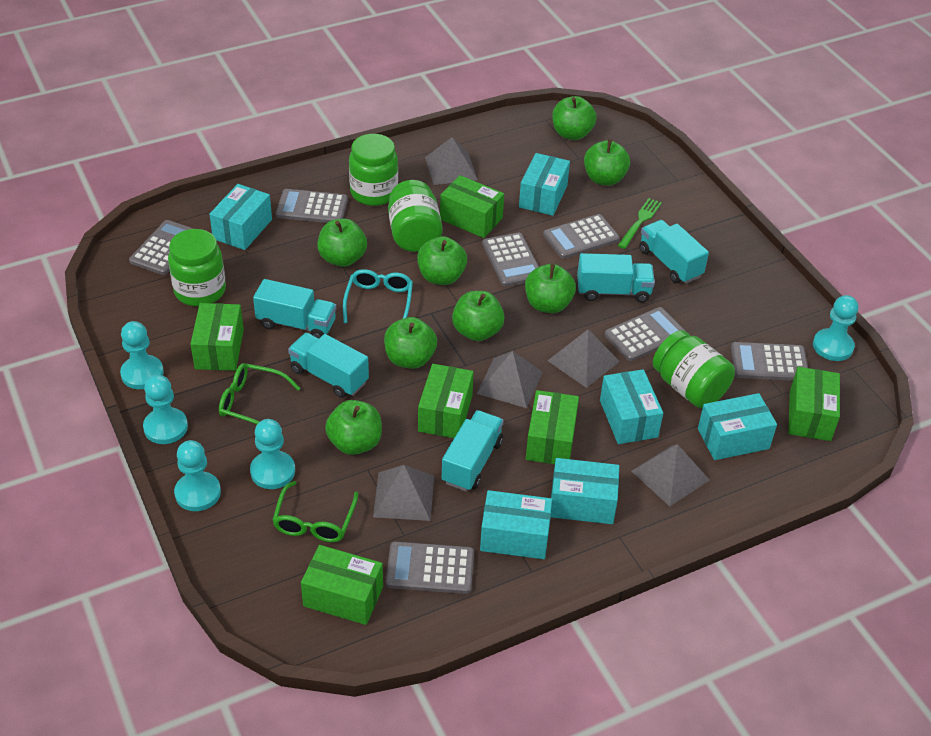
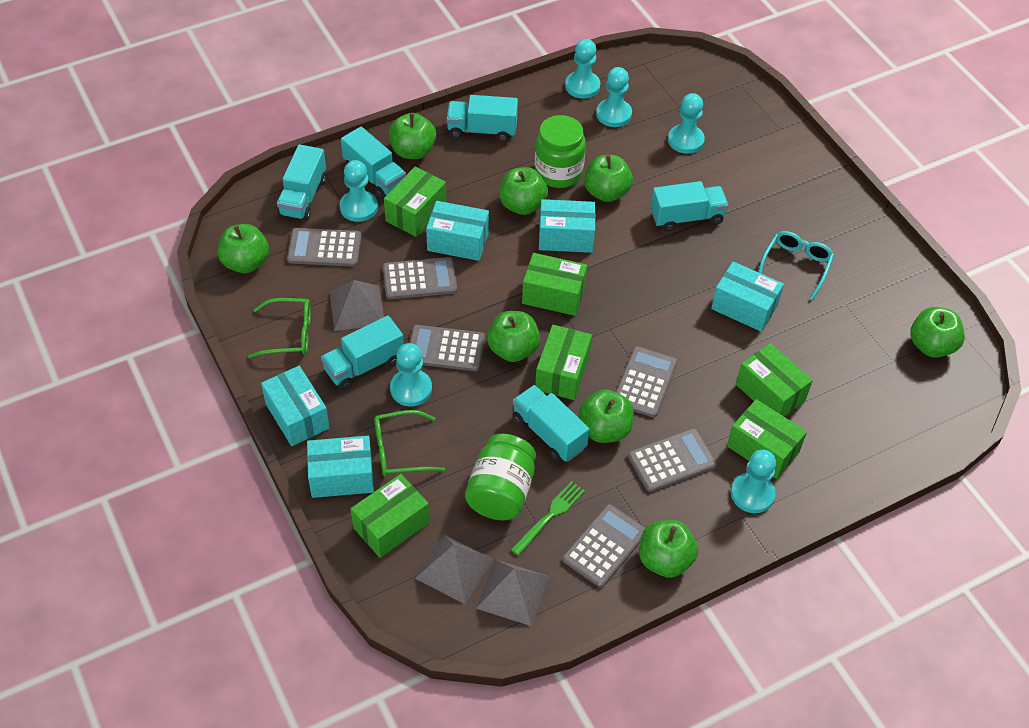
green jar: [168,229,226,306] [349,134,398,206] [388,180,443,252] [653,330,735,408] = 4 -> [465,434,536,520] [535,115,586,188] = 2
grey calculator: [129,220,193,275] [276,189,348,223] [386,542,474,594] [482,233,539,287] [543,214,620,259] [604,307,685,361] [731,342,808,381] = 7 -> [287,228,362,267] [383,257,457,299] [409,325,485,371] [562,504,645,587] [616,346,678,418] [628,428,717,492] = 6
grey pyramid: [373,465,434,521] [425,137,478,185] [477,351,543,408] [548,330,620,388] [632,444,709,506] = 5 -> [330,280,384,331] [415,534,493,604] [476,559,549,626] = 3
turquoise box: [209,184,272,250] [480,490,552,559] [519,153,570,216] [551,458,619,524] [600,369,663,444] [698,393,777,460] = 6 -> [261,366,330,446] [307,436,374,498] [426,201,489,261] [539,199,596,253] [711,262,784,332] = 5
turquoise pawn: [120,321,164,389] [143,375,188,444] [174,440,221,511] [250,419,295,489] [813,295,859,361] = 5 -> [340,160,378,222] [390,343,432,407] [565,39,600,99] [596,67,632,127] [668,93,705,154] [731,450,776,513] = 6
turquoise truck: [253,279,336,338] [288,333,369,398] [442,410,504,491] [577,253,655,303] [639,220,709,284] = 5 -> [277,144,326,221] [321,316,404,390] [341,127,406,199] [447,95,518,142] [513,385,590,462] [651,181,728,231] = 6

